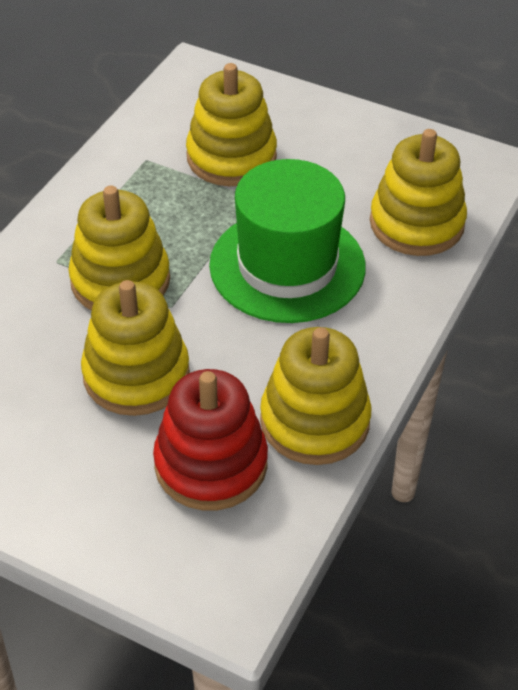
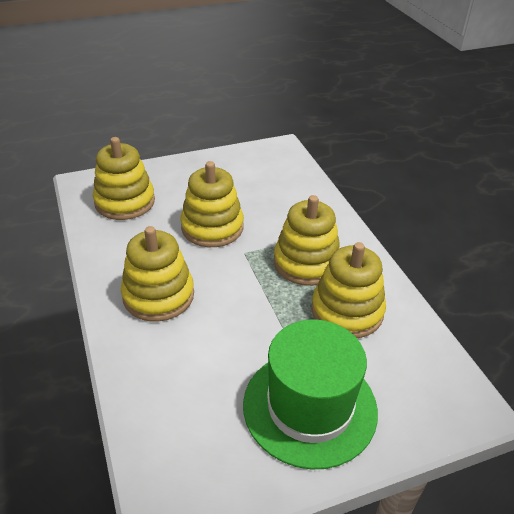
red stacking toy: [153,369,268,511] = 1 -> none = 0

